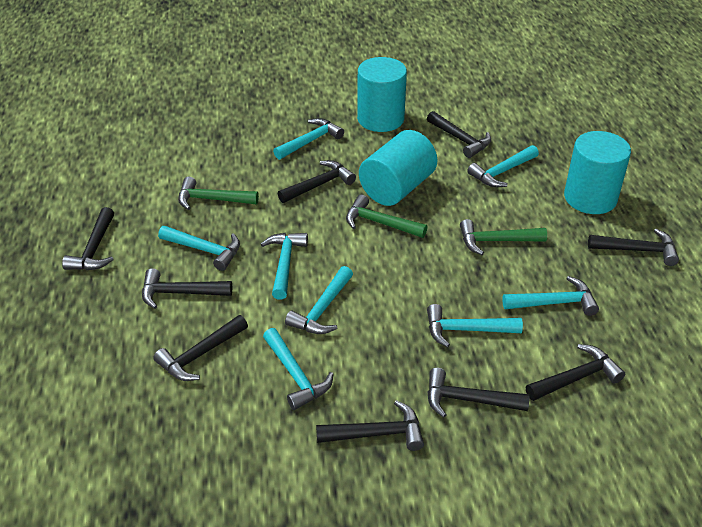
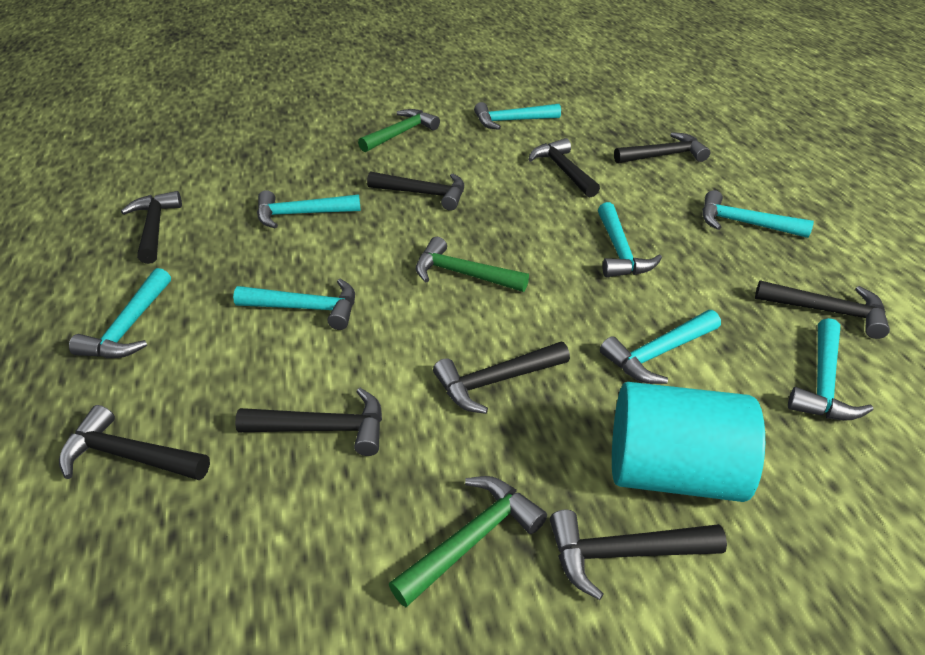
turquoise cylinder: [357,57,407,132] [359,130,438,206] [564,131,631,214] = 3 -> [612,382,765,502] = 1

